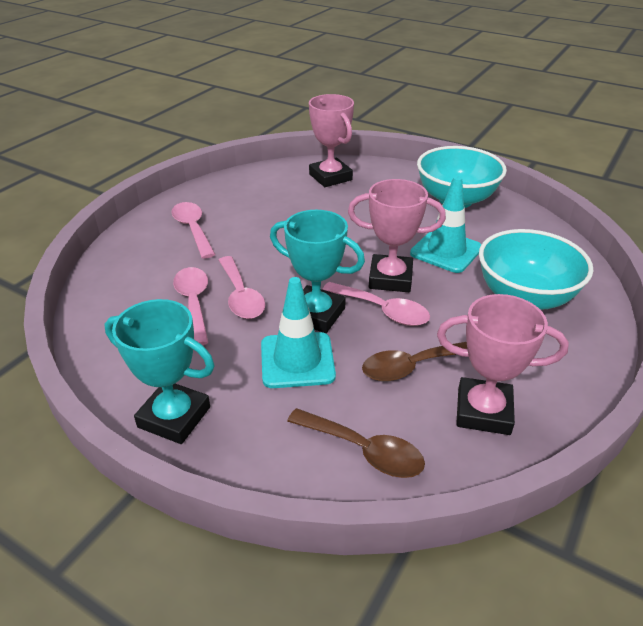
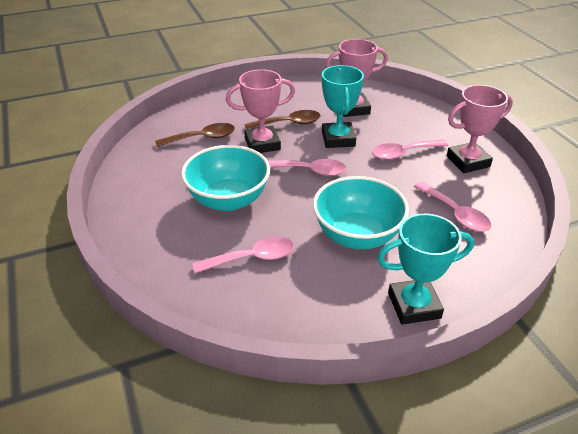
turquoise traffic cone: [261,277,336,388] [410,176,482,273] = 2 -> none = 0

